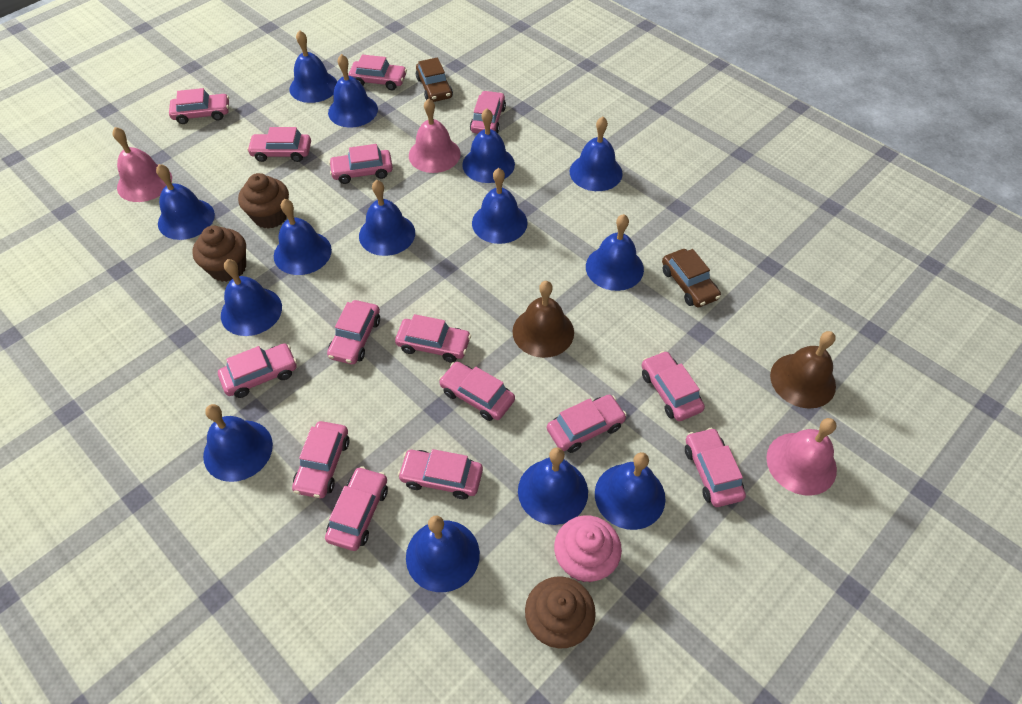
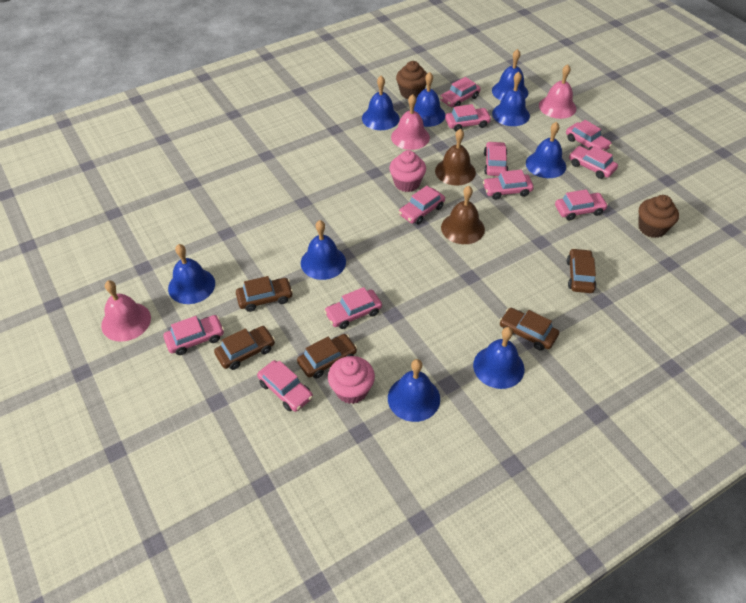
blue bell: [156,164,215,240] [203,404,273,482] [221,259,282,336] [274,199,332,275] [289,30,337,103] [328,54,378,127] [359,180,415,256] [406,516,480,592] [462,108,515,183] [472,168,528,244] [518,447,588,525] [570,117,623,191] [586,214,644,291] [595,452,666,530] = 14 -> [168,244,215,304] [301,220,346,280] [362,76,400,130] [388,359,440,422] [409,72,445,127] [473,327,524,389] [492,49,528,100] [492,72,530,126] [526,122,566,178] = 9
brown car: [416,57,453,102] [662,249,721,307] = 2 -> [214,326,275,370] [236,276,293,312] [297,334,357,379] [499,308,559,351] [567,248,596,293] = 5
brown cupcake: [192,226,246,282] [238,173,289,229] [525,576,596,648] = 3 -> [396,61,427,99] [639,195,679,238] = 2
pink car: [169,88,229,124] [218,343,297,398] [247,127,311,162] [292,421,350,498] [325,466,388,551] [327,300,380,364] [329,144,393,184] [349,54,407,90] [395,314,471,363] [398,449,483,499] [439,362,515,421] [470,91,506,133] [547,395,627,453] [642,351,705,421] [685,428,746,507] = 15 -> [163,315,224,355] [257,360,313,412] [324,287,382,329] [399,186,445,224] [440,77,481,107] [445,104,492,132] [483,169,534,200] [484,141,508,176] [555,189,608,220] [566,120,612,151] [569,146,618,179] = 11
pink cupcake: [554,515,622,583] = 1 -> [328,356,375,404] [389,150,426,192] = 2

